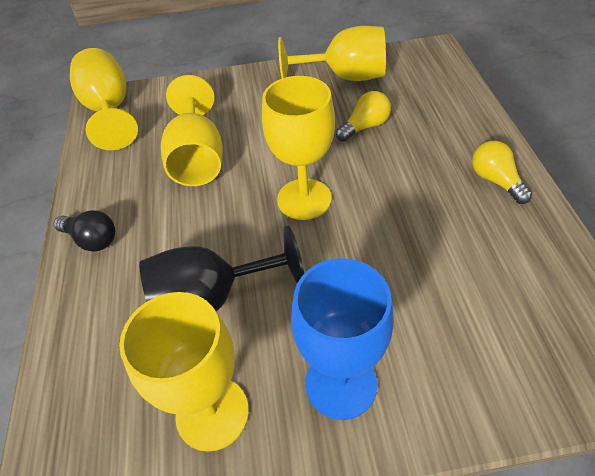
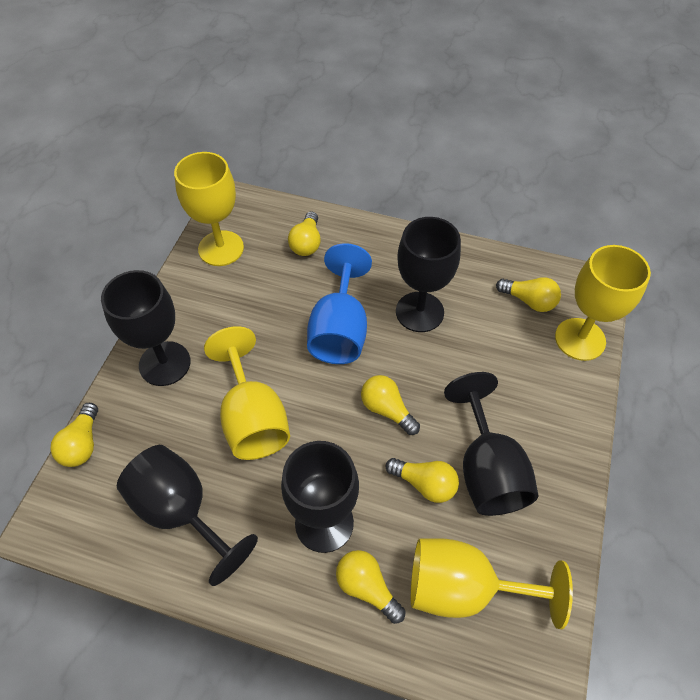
black goblet: [139,225,304,311] = 1 -> [101,270,191,386] [117,445,258,586] [281,441,359,553] [396,217,461,332] [444,372,538,516] = 5
black light bulb: [54,210,115,252] = 1 -> none = 0
yellow goblet: [70,48,138,150] [119,292,249,452] [161,75,223,186] [262,76,335,220] [278,26,386,81] = 5 -> [174,152,244,266] [204,326,290,460] [411,538,573,629] [555,245,651,361] = 4
yellow light bulb: [336,91,391,142] [472,141,532,204] = 2 -> [50,403,98,467] [288,211,321,256] [336,550,405,624] [361,375,420,435] [386,458,459,503] [496,277,561,312] = 6

